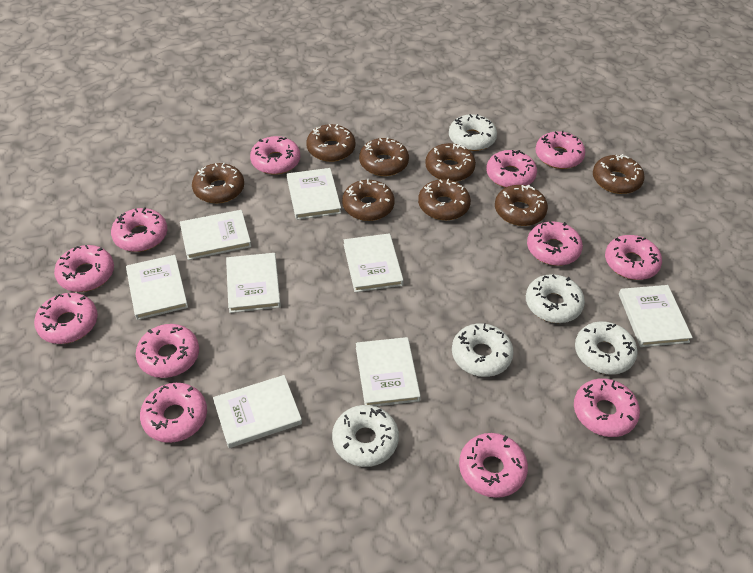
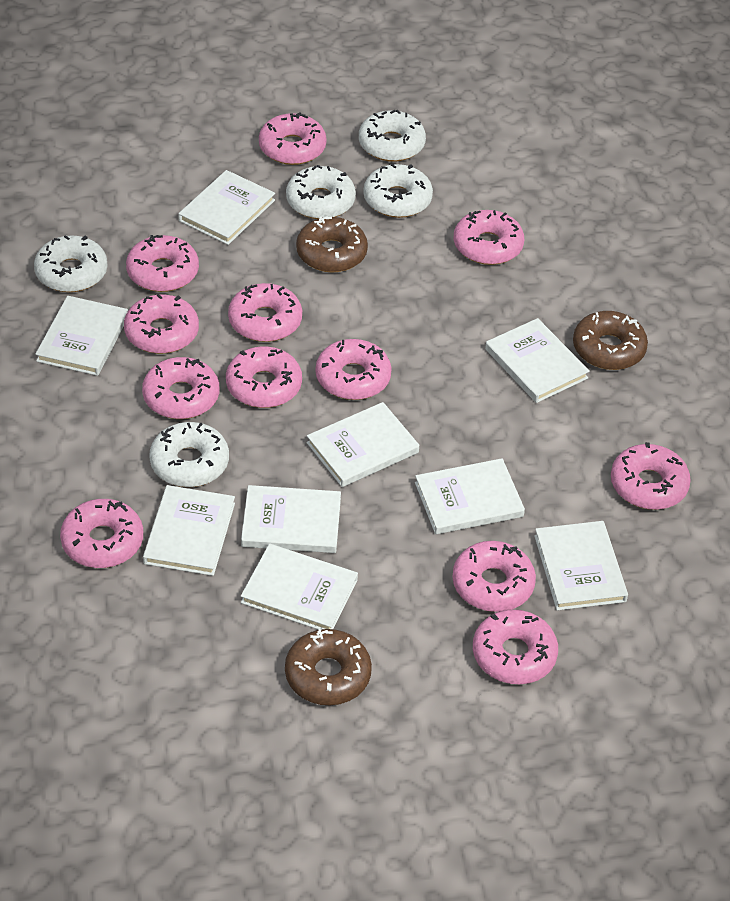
brown donut: [192,163,244,203] [306,124,355,162] [342,179,395,221] [359,137,409,176] [418,179,471,220] [425,143,476,182] [495,185,548,226] [593,154,645,194] = 8 -> [285,629,372,705] [296,216,368,272] [573,311,648,370] = 3
white book: [126,255,188,320] [180,210,251,260] [213,375,302,448] [226,253,281,313] [287,168,341,220] [344,233,404,292] [356,337,421,406] [619,285,693,347] = 8 -> [35,296,128,376] [143,485,235,576] [178,170,275,245] [241,485,341,553] [241,543,358,630] [307,402,419,487] [415,458,525,534] [485,318,590,403] [534,521,628,611] = 9

